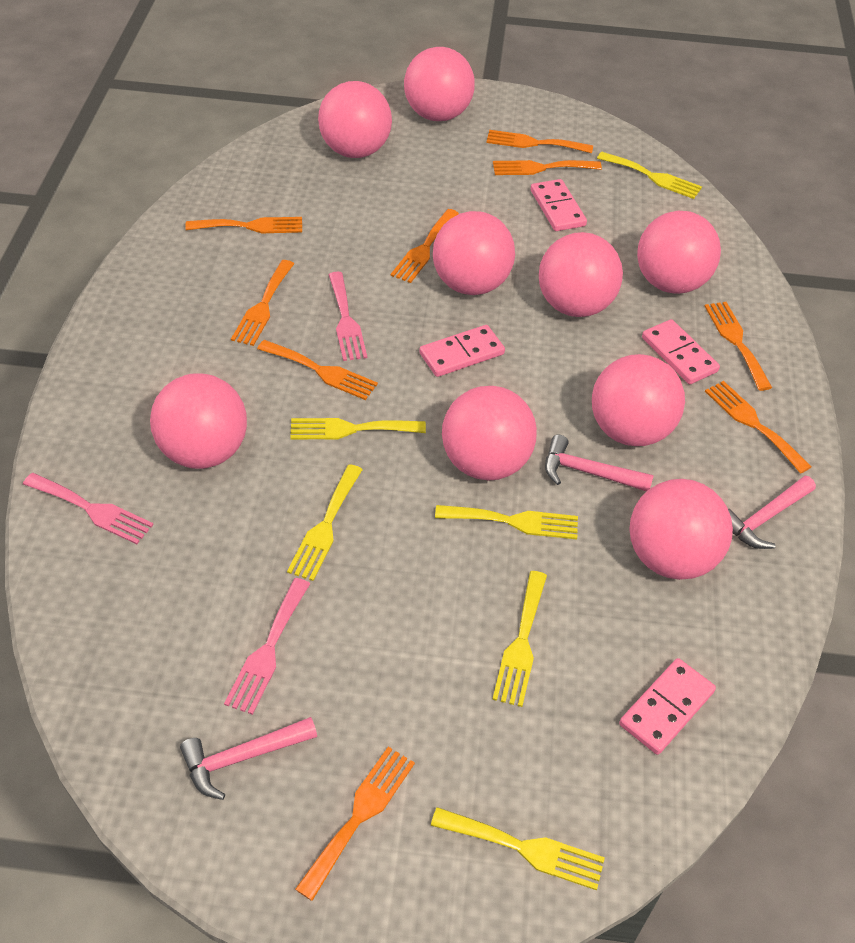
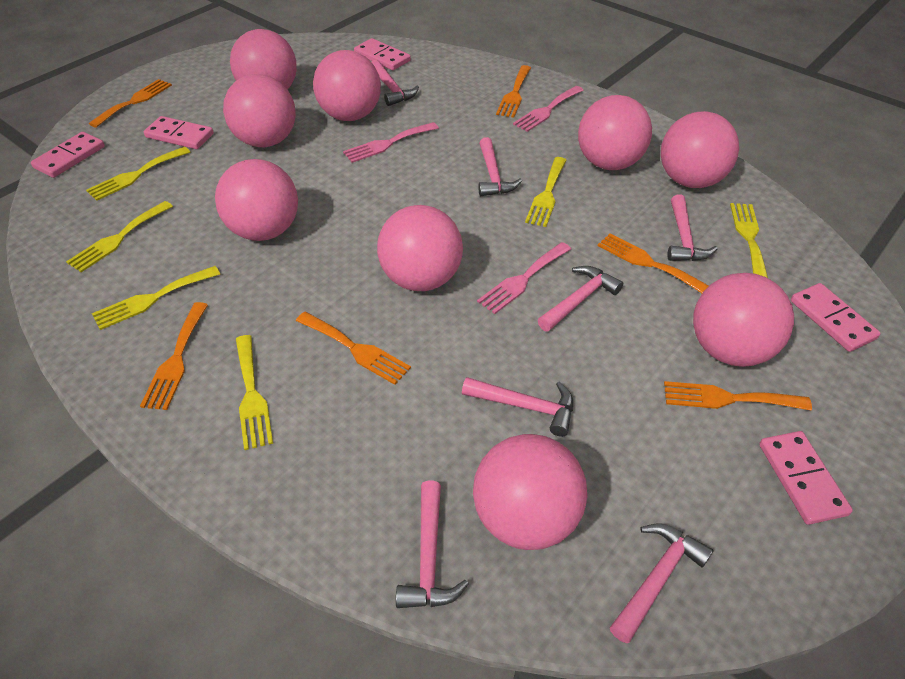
orange fork: [185,217,302,233] [231,260,294,346] [257,340,378,400] [295,747,415,901] [391,209,459,283] [486,130,593,153] [493,160,602,175] [704,302,772,391] [705,381,811,474] = 9 -> [89,79,172,128] [140,302,208,410] [296,312,411,385] [496,65,531,118] [598,233,709,293] [664,381,812,411] = 6
pink domino: [419,325,505,377] [531,179,587,231] [619,658,716,755] [642,319,720,384] = 4 -> [31,132,105,178] [144,116,214,149] [354,38,411,70] [759,431,853,525] [791,283,880,352] = 5
pink hammer: [180,717,317,800] [545,435,654,492] [728,476,816,549] = 3 -> [372,60,419,106] [396,481,469,608] [462,377,573,437] [478,137,522,196] [538,266,623,332] [610,524,713,643] [668,194,718,261] = 7

